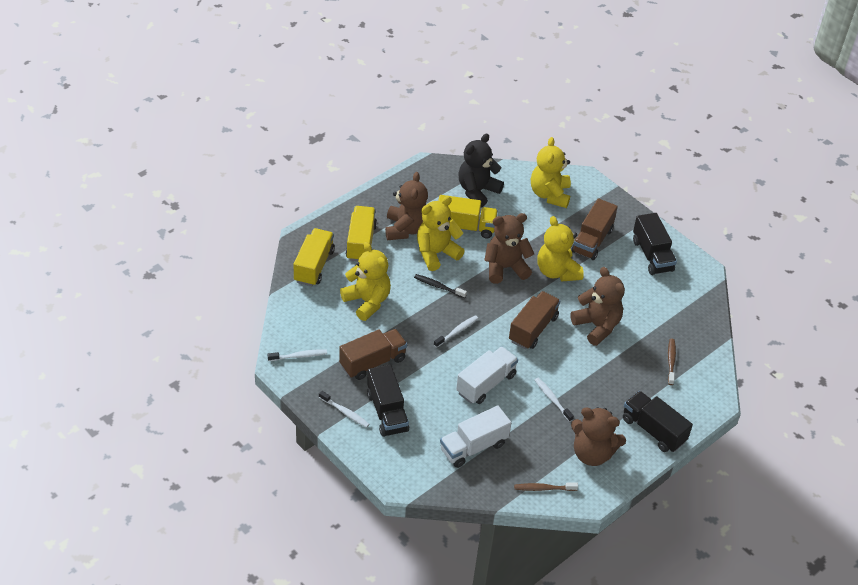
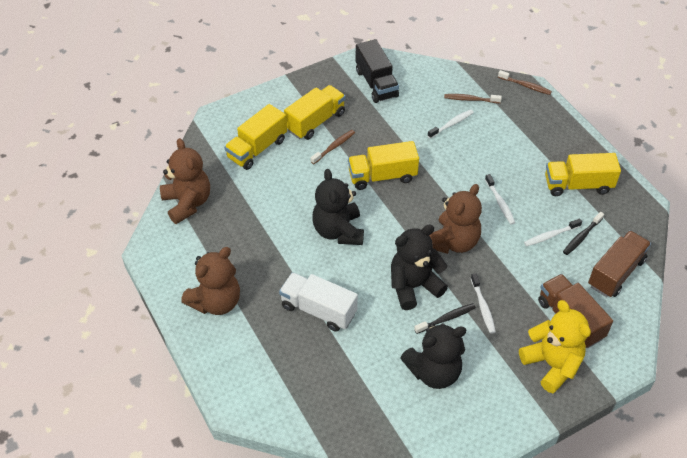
black teddy bear: [458,134,504,208] = 1 -> [312,169,364,245] [391,224,448,310] [400,323,466,389] = 3
black toothbrush: [414,274,467,298] = 1 -> [414,303,476,334] [563,212,604,255] = 2
black truck: [367,364,409,437] [623,391,693,452] [633,213,677,275] = 3 -> [356,39,399,103] = 1
brown teddy bear: [385,172,428,240] [484,213,534,284] [570,267,625,346] [571,407,626,466] = 4 -> [160,138,210,224] [181,247,240,315] [429,184,482,254] = 3
brown toothbrush: [514,482,578,491] [668,339,676,385] = 2 -> [310,130,355,164] [444,94,502,103] [498,70,552,95] = 3
brown truck: [339,329,407,380] [509,291,560,349] [571,198,618,260] = 3 -> [538,274,613,348] [588,230,651,297] = 2
white truck: [440,406,511,468] [456,346,518,404] = 2 -> [279,272,358,331] = 1
yellow teddy bear: [340,242,391,321] [417,196,465,271] [531,137,571,208] [537,216,584,281] = 4 -> [519,300,591,393] = 1
yellow truck: [294,228,335,286] [346,206,377,261] [438,195,498,238] = 3 -> [224,104,287,170] [284,85,345,140] [348,141,419,190] [545,153,621,196] = 4

